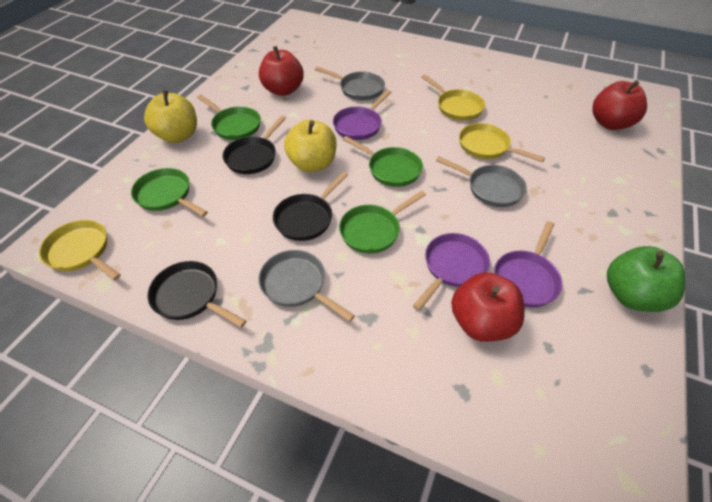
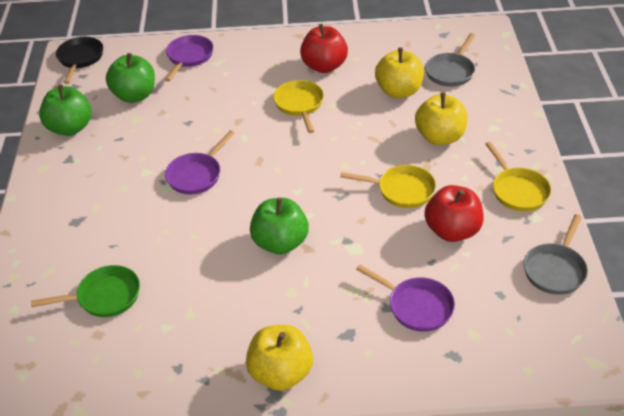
black pan: [147,261,246,328] [222,115,286,174] [273,172,348,241] = 3 -> [56,37,103,84] = 1
green apple: [607,246,685,312] = 1 -> [39,85,92,136] [106,53,155,103] [250,198,309,255] = 3
green pan: [131,168,208,217] [197,95,261,140] [339,191,426,253] [343,136,423,187] = 4 -> [31,265,140,317] = 1
grey pan: [258,250,355,322] [315,66,385,100] [436,156,527,207] = 3 -> [425,33,475,87] [524,214,588,295] = 2
red apple: [259,46,304,96] [451,272,524,342] [592,80,647,130] = 3 -> [300,24,348,73] [424,185,484,242] = 2
yellow apple: [144,90,197,143] [284,120,337,172] = 2 -> [246,325,313,391] [375,48,424,98] [415,92,467,145] = 3

